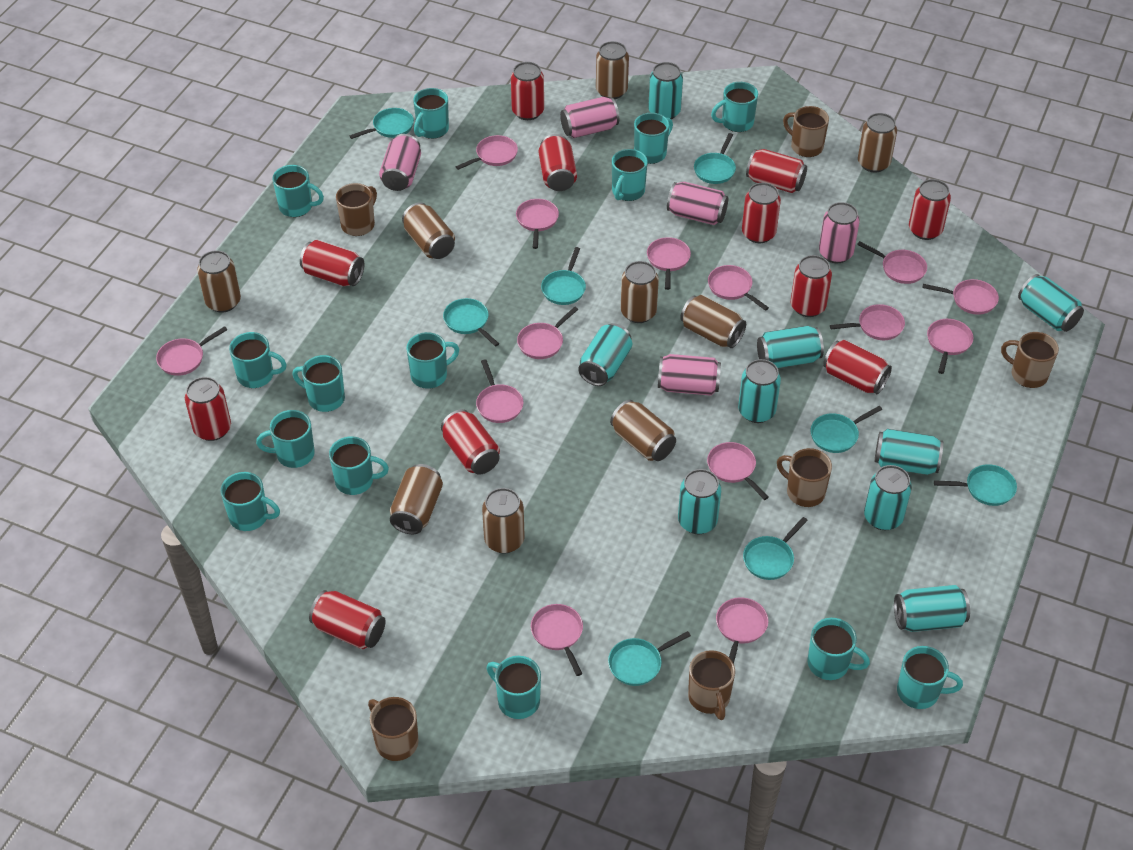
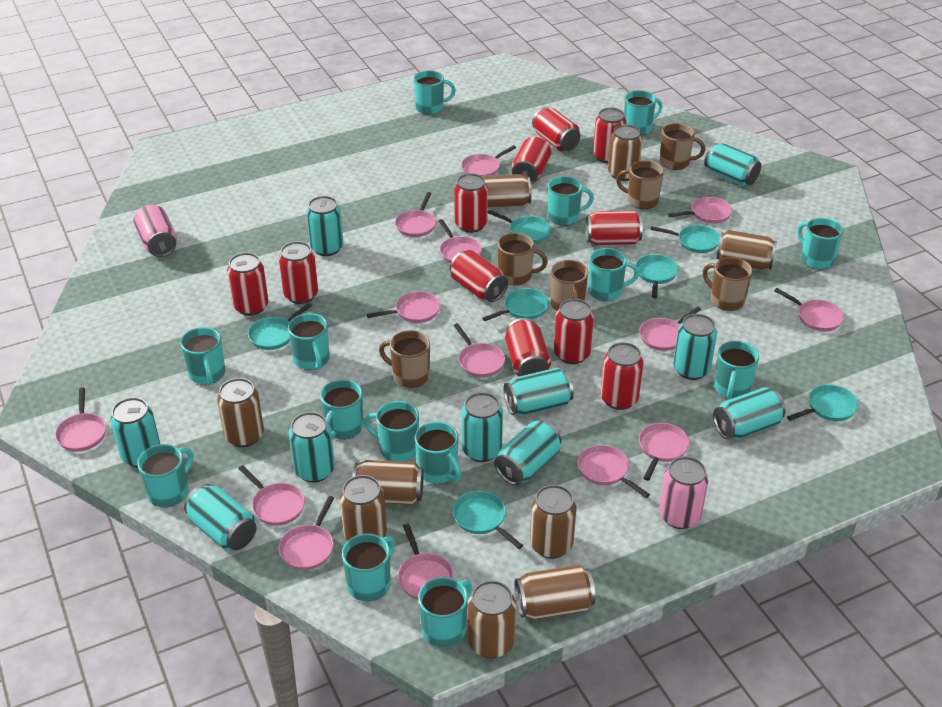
pink can: [379,134,421,191] [560,97,619,138] [658,354,721,396] [667,182,728,225] [819,202,860,263] = 5 -> [133,205,177,257] [659,456,708,529] = 2
turquoise can: [578,323,632,386] [648,62,683,119] [678,469,721,534] [738,359,781,423] [757,326,824,368] [864,465,912,530] [875,429,943,475] [894,585,970,632] [1018,274,1084,332] = 9 -> [110,397,160,467] [184,484,256,550] [289,412,335,483] [306,196,343,256] [461,392,503,462] [494,421,562,485] [504,368,574,416] [673,314,717,380] [704,143,761,186] [713,387,786,440] = 10
turquoise pan: [350,108,414,139] [443,298,499,347] [541,247,586,305] [608,631,691,686] [694,133,736,184] [743,517,808,580] [811,406,882,453] [934,464,1017,506] = 8 -> [248,303,313,350] [453,491,523,549] [482,288,549,321] [487,210,551,243] [636,254,679,298] [650,225,720,253] [787,384,858,421] = 7

